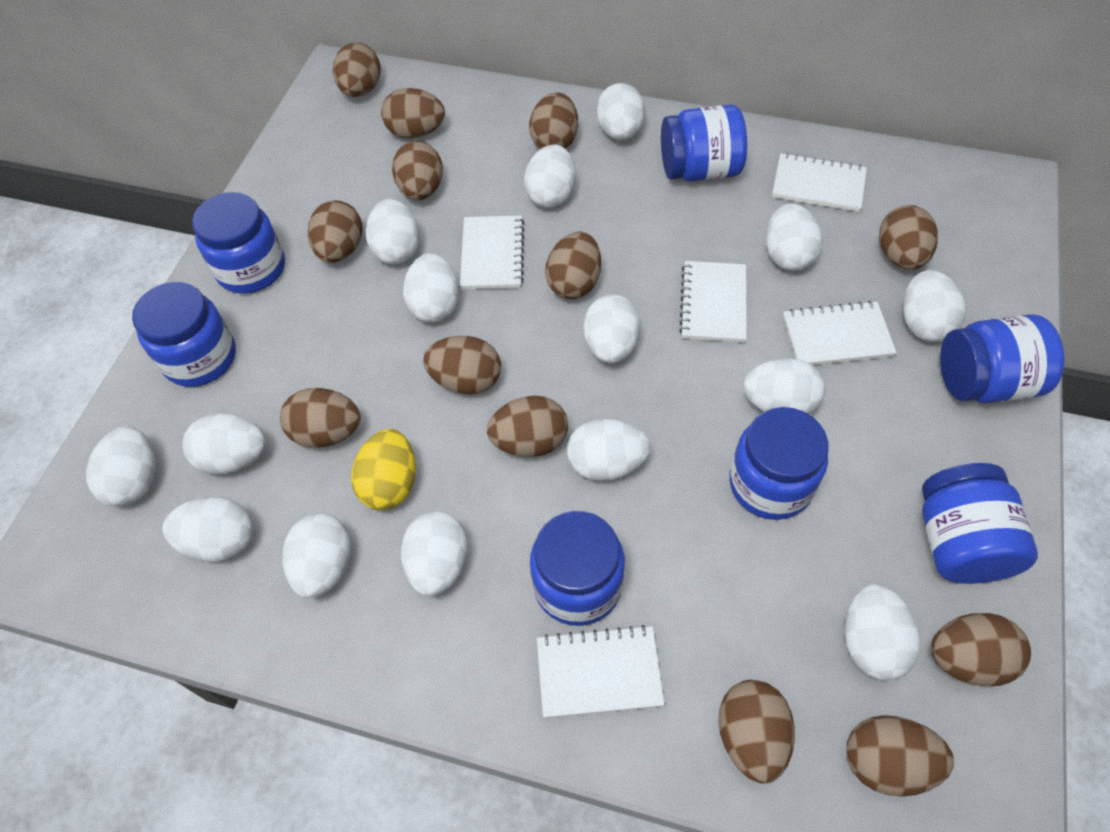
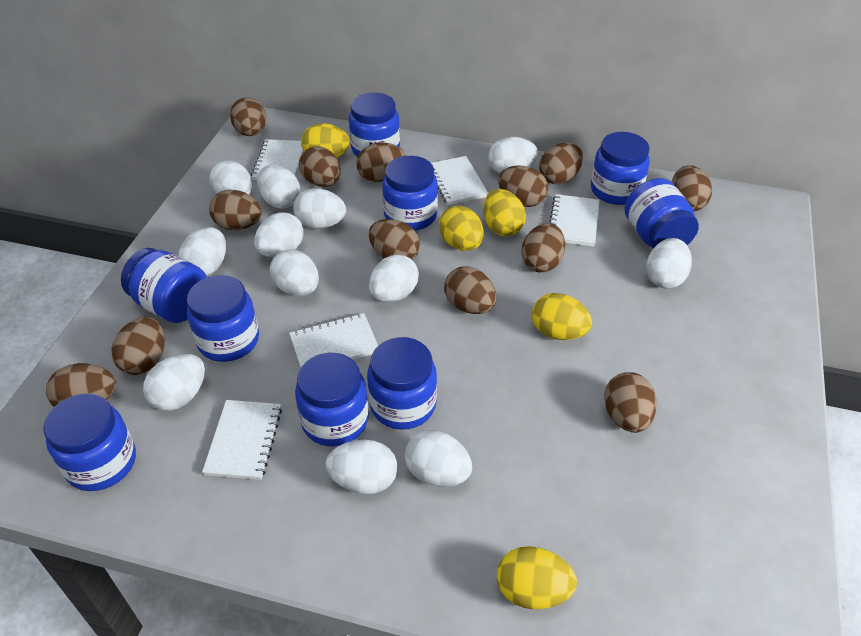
blue jar: [132,282,236,387] [192,192,285,294] [530,511,625,626] [661,105,747,182] [730,407,829,520] [922,463,1038,584] [940,314,1065,403] = 7 -> [43,393,136,491] [121,248,207,323] [187,275,259,362] [295,353,369,446] [349,93,400,157] [367,337,437,430] [382,156,438,231] [591,132,650,205] [624,178,699,248] = 9
white egg: [86,426,155,507] [162,497,253,562] [182,413,266,475] [283,513,351,598] [366,199,420,265] [401,511,468,596] [403,253,459,322] [524,144,576,208] [567,419,650,481] [584,294,640,363] [597,83,645,140] [743,358,825,414] [766,203,822,271] [845,584,920,680] [903,270,966,342] = 15 -> [143,354,205,411] [179,227,226,276] [209,160,252,195] [254,212,304,257] [257,165,300,209] [270,249,319,296] [293,188,346,229] [326,440,397,494] [369,255,419,302] [405,430,472,487] [488,137,538,173] [646,238,692,288] = 12
yellow egg: [351,429,416,510] = 1 -> [301,123,350,157] [439,206,484,251] [483,189,526,236] [497,546,577,609] [532,293,592,340] = 5

